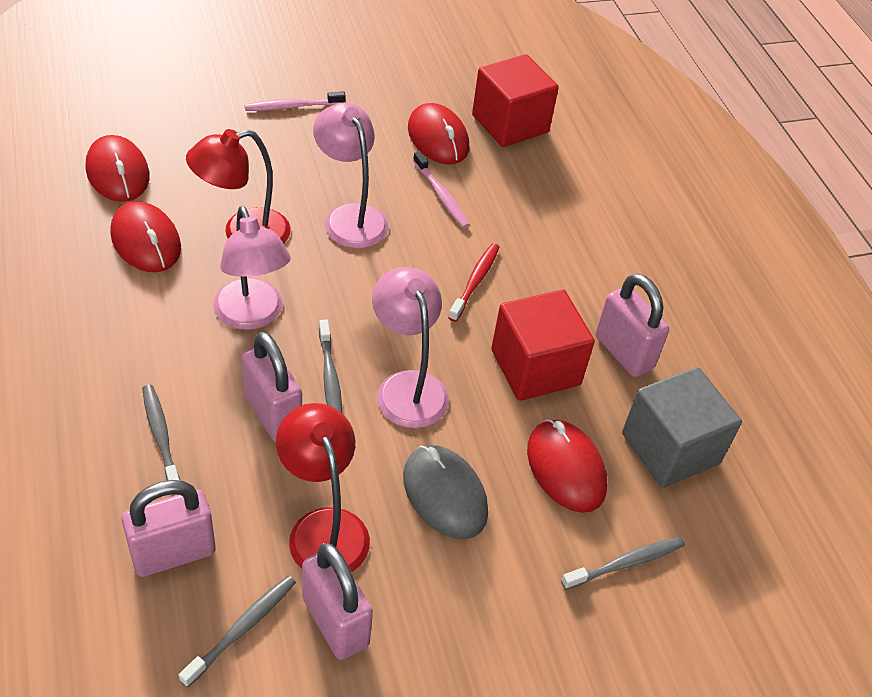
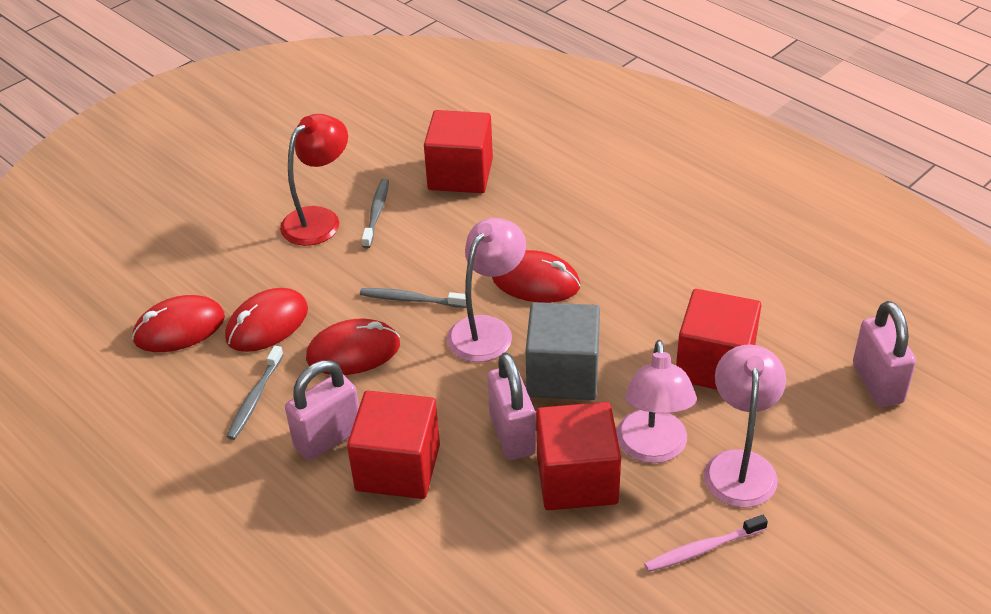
grey mouse: [403,445,488,539] = 1 -> none = 0
grey toothbrush: [142,385,180,481] [179,575,296,688] [319,320,342,413] [561,537,685,590] = 4 -> [226,346,284,440] [360,288,466,308] [362,179,389,248] = 3
pink padlock: [121,480,216,577] [242,332,302,442] [302,543,373,660] [596,273,669,377] = 4 -> [285,360,359,461] [487,352,536,460] [853,301,916,407] = 3
pink toothbrush: [244,91,346,111] [413,151,470,228] = 2 -> [644,515,768,572] = 1
red cube: [472,54,559,147] [491,290,595,401] = 2 -> [347,391,440,499] [424,110,493,193] [536,402,621,510] [676,289,761,390] = 4
red lamp: [186,129,291,244] [276,403,370,572] = 2 -> [280,114,348,246] = 1
red toothbrush: [448,243,500,322] = 1 -> none = 0

